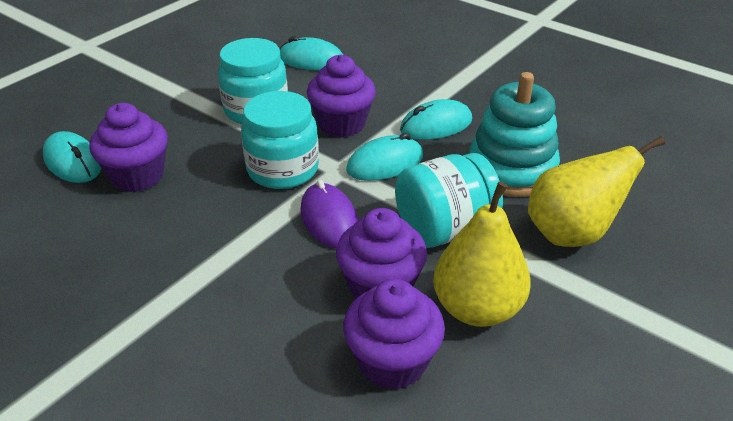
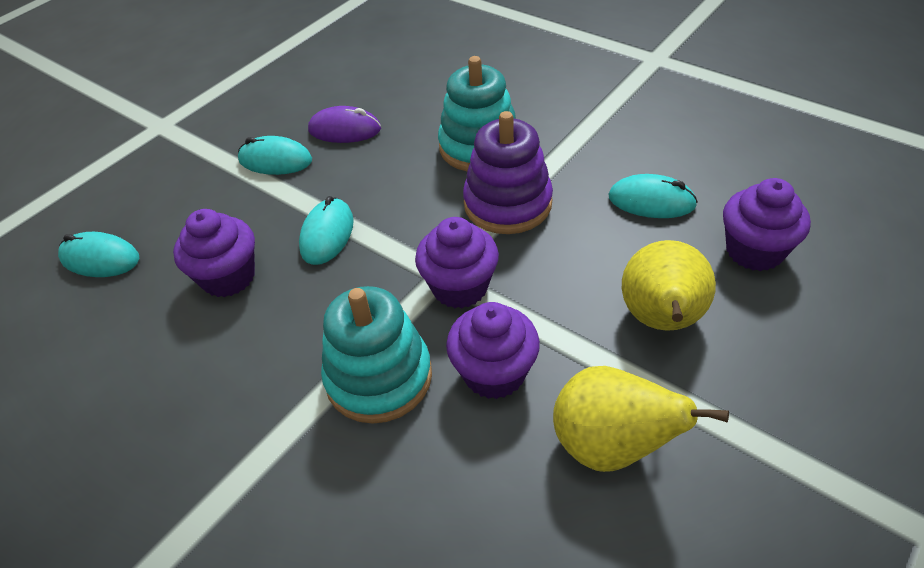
purple stacking toy: none = 0 -> [463,111,553,234] = 1
turquoise jar: [218,38,288,124] [241,91,319,189] [395,153,503,248] = 3 -> none = 0
turquoise stacking toy: [469,72,560,197] = 1 -> [321,286,432,424] [438,56,516,171] = 2

